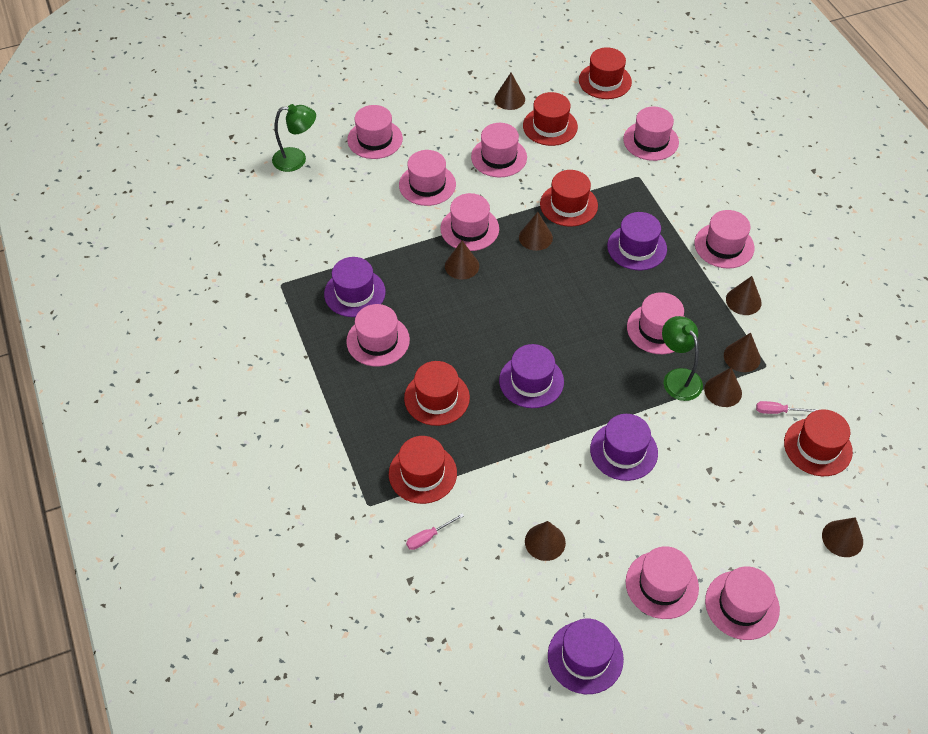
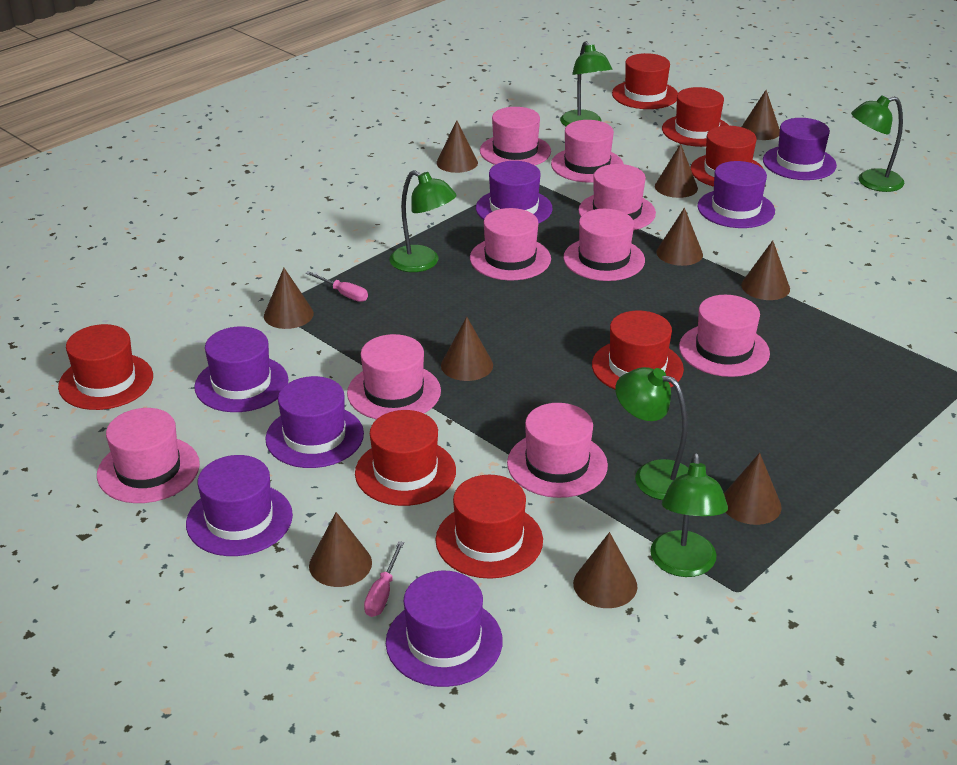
brown cone: [445,241,479,280] [495,73,525,110] [519,212,553,251] [525,521,566,561] [704,368,742,407] [724,333,761,372] [726,276,762,315] [822,517,863,557] = 8 -> [264,268,314,329] [309,512,372,587] [436,120,478,173] [441,317,493,381] [573,532,637,608] [655,144,698,198] [656,208,703,266] [724,453,782,525] [741,240,790,300] [742,90,780,140] = 10
green lamp: [272,104,316,172] [662,316,703,401] = 2 -> [389,170,457,272] [560,41,612,126] [615,367,689,500] [650,453,728,577] [851,95,904,192] = 5
pink hat: [346,304,410,367] [347,105,403,159] [399,150,456,206] [440,193,499,251] [471,123,527,177] [623,107,679,161] [626,546,699,619] [627,292,684,354] [695,210,755,269] [705,566,780,640] = 10 -> [97,408,200,503] [347,334,441,420] [470,208,551,280] [480,107,551,165] [507,403,608,498] [551,120,624,183] [563,209,645,281] [578,164,656,230] [679,295,770,377] = 9
purple hat: [324,257,386,317] [499,344,564,408] [548,619,624,694] [590,414,658,481] [607,212,667,270] = 5 -> [186,455,293,556] [194,326,289,412] [265,376,364,468] [386,571,503,687] [476,161,553,224] [697,161,775,228] [763,118,837,180] = 7
red hat: [389,436,457,504] [404,361,470,426] [523,92,578,146] [540,170,598,227] [579,47,632,99] [784,409,853,476] = 6 -> [58,324,153,410] [355,410,456,506] [436,475,543,579] [592,310,684,389] [612,53,678,109] [662,87,729,147] [691,126,763,187] = 7

